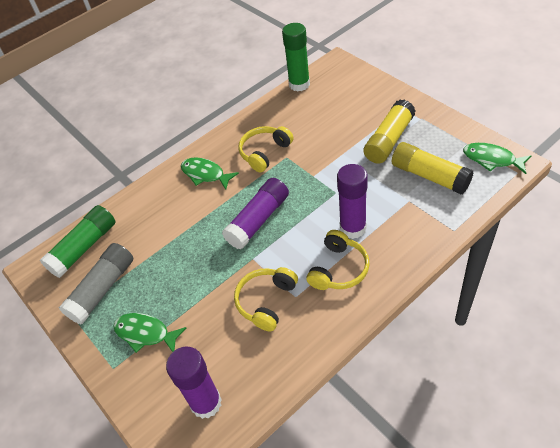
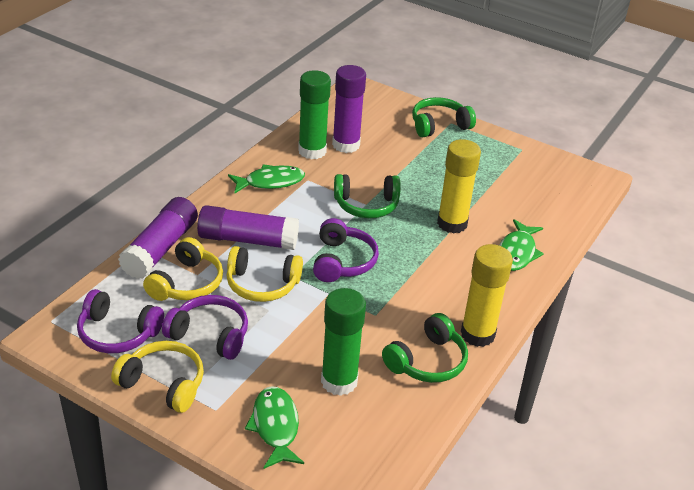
green headphones: none = 0 -> [334,174,401,218] [382,313,468,383] [412,97,476,137] = 3
grey glue stick: [59,243,134,325] = 1 -> none = 0
purple headphones: none = 0 -> [77,289,164,353] [162,295,248,360] [313,218,379,282] = 3

